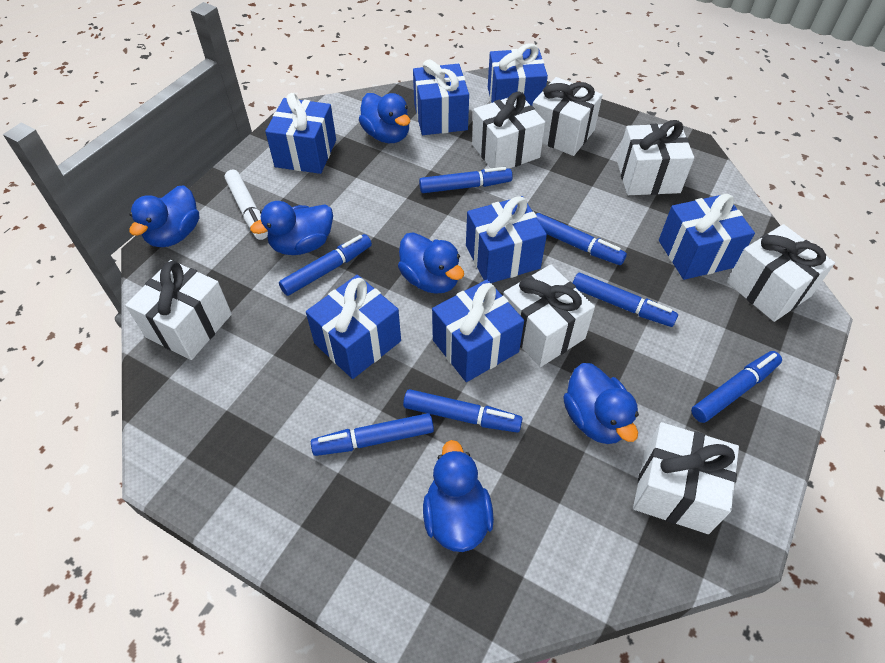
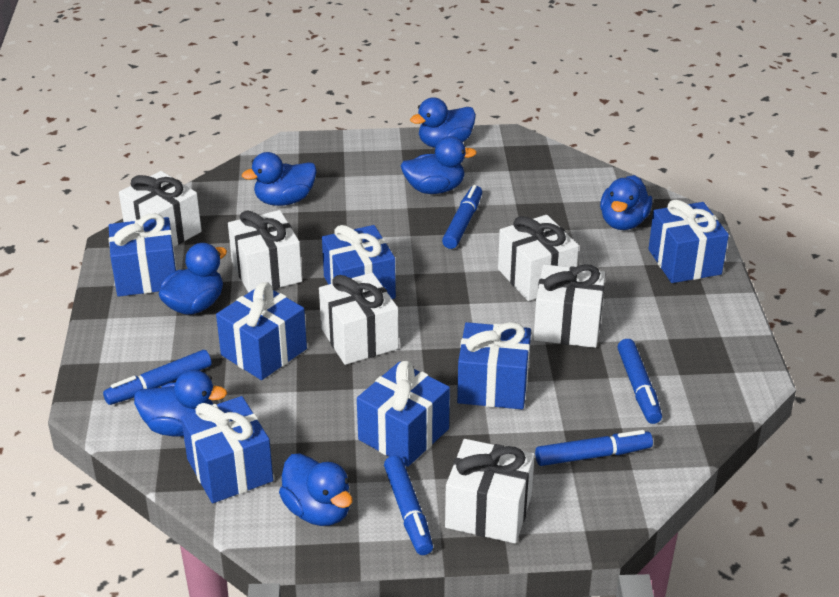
blue duck: [129,185,199,247] [250,201,333,255] [359,93,410,143] [398,232,464,294] [423,440,494,552] [563,363,639,444] = 6 -> [134,370,227,436] [158,243,227,315] [242,152,317,206] [279,453,352,526] [401,136,477,194] [410,97,476,148] [600,175,653,230] = 7
blue marker: [279,234,372,296] [311,413,434,456] [403,389,523,433] [419,167,513,193] [536,213,627,265] [573,273,678,327] [691,351,782,423] = 7 -> [103,350,212,405] [384,455,433,555] [442,185,482,249] [535,430,653,466] [618,339,662,424] = 5
white gift: [125,260,232,360] [472,91,545,169] [503,265,595,367] [532,77,603,156] [617,120,694,195] [633,422,739,534] [727,224,835,322] = 7 -> [119,171,202,247] [228,210,302,293] [319,273,399,365] [445,439,535,543] [498,215,579,301] [533,264,605,348] = 6
white marker: [225,170,268,240] = 1 -> none = 0

